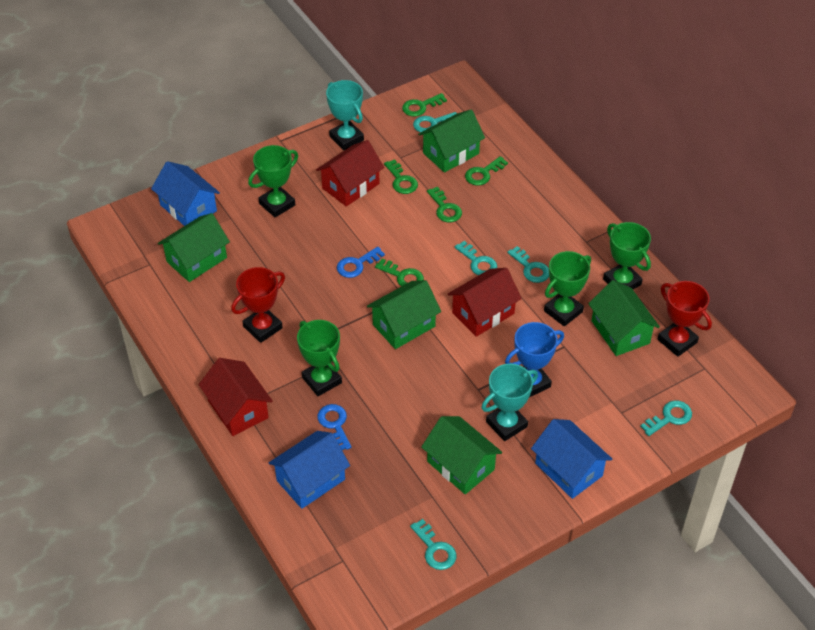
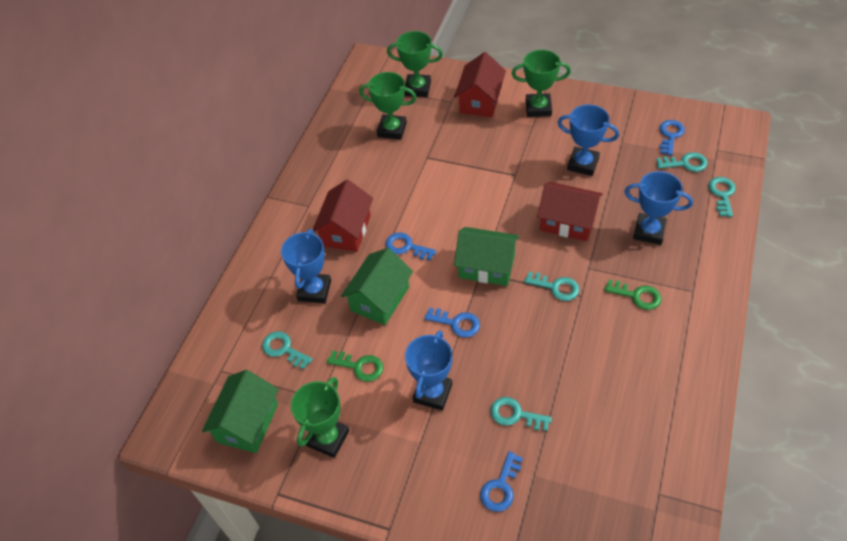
blue house: [151,161,220,226] [269,431,350,509] [531,419,612,499] = 3 -> none = 0
blue key: [317,404,352,450] [337,247,385,278] = 2 -> [385,233,436,261] [424,308,480,338] [480,451,523,512] [659,120,685,155] = 4
blue trophy: [505,322,564,397] = 1 -> [281,229,331,303] [405,330,452,411] [558,105,619,176] [624,171,693,245] = 4
green house: [158,213,230,282] [367,280,441,349] [418,109,485,173] [421,416,502,494] [588,280,660,356] = 5 -> [202,370,279,453] [341,248,413,325] [454,227,519,286] = 3
green key: [375,259,424,286] [384,159,418,194] [402,93,447,117] [427,187,462,222] [465,156,508,186] = 5 -> [327,351,383,382] [604,280,662,310] = 2
red trophy: [231,267,285,343] [657,281,712,357] = 2 -> none = 0
turquoise trophy: [326,80,364,150] [481,364,538,441] = 2 -> none = 0

